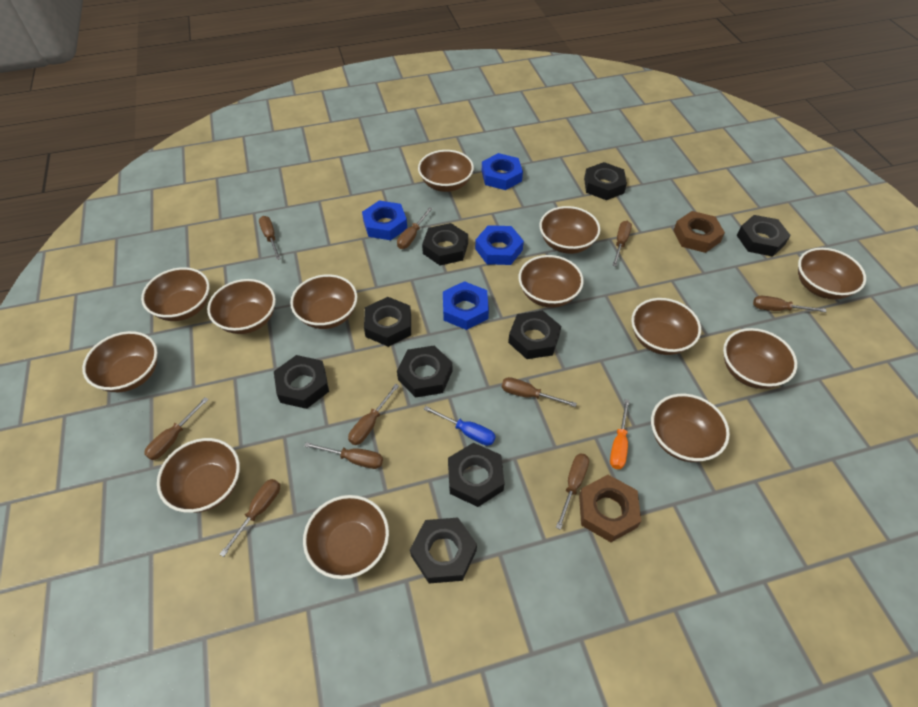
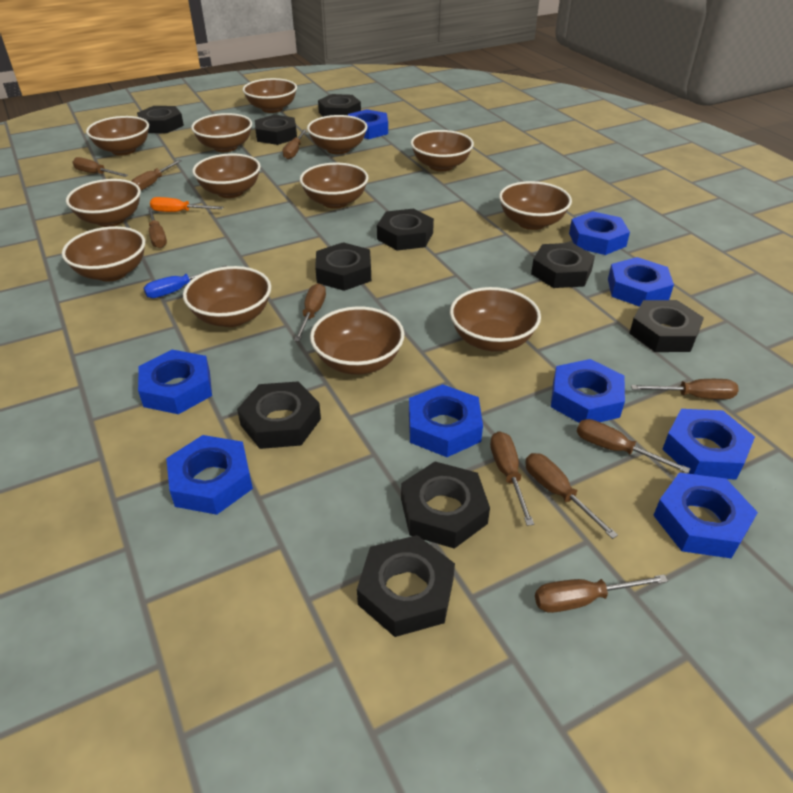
black nut: [274,355,329,409] [364,297,411,347] [397,345,452,398] [410,518,477,584] [422,223,468,266] [448,443,505,507] [508,310,562,359] [584,162,627,200] [737,215,791,257] = 9 -> [137,106,184,133] [237,381,321,449] [255,115,297,145] [315,242,371,291] [318,94,361,117] [357,535,455,637] [377,209,434,251] [401,462,490,549] [531,243,595,288] [629,300,704,352] = 10
blue nut: [362,200,407,240] [443,281,489,330] [475,225,524,265] [482,153,523,190] = 4 -> [138,350,212,414] [166,435,253,515] [348,109,388,139] [409,384,483,457] [551,359,625,423] [569,211,630,255] [608,257,674,307] [653,472,758,558] [663,409,755,480] = 9
brown nut: [579,475,641,542] [673,211,725,253] = 2 -> none = 0

